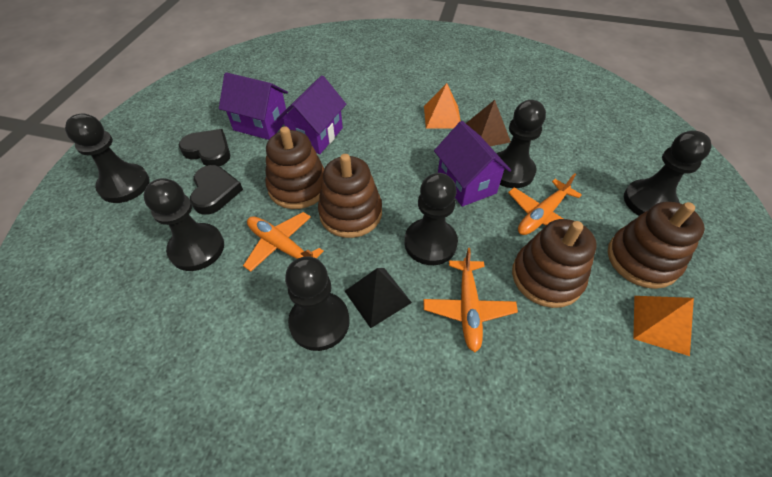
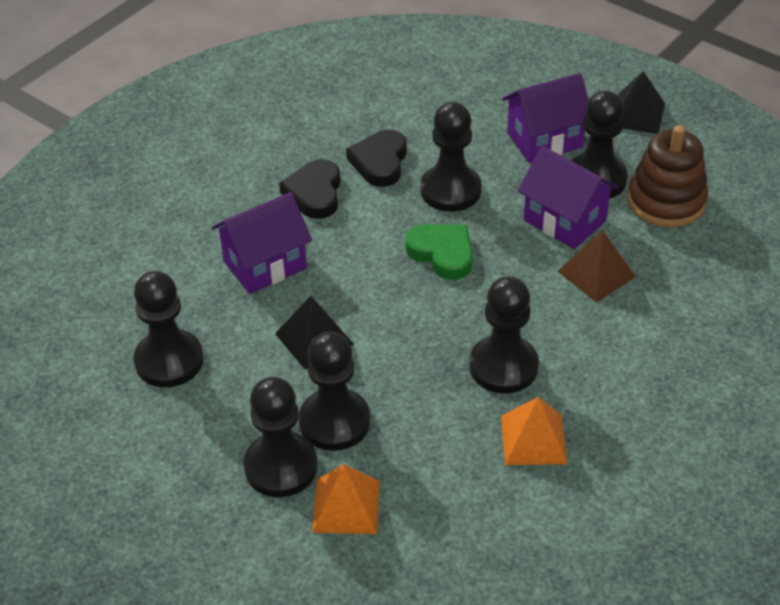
black pyramid: [345,268,412,328] = 1 -> [275,296,354,370] [617,71,665,134] = 2
brown stacking toy: [265,127,325,209] [318,154,382,238] [512,219,597,308] [608,202,705,289] = 4 -> [628,125,708,228] = 1
green heart: none = 0 -> [405,224,473,280] = 1
orange plane: [243,212,324,272] [423,248,518,352] [508,173,582,235] = 3 -> none = 0

